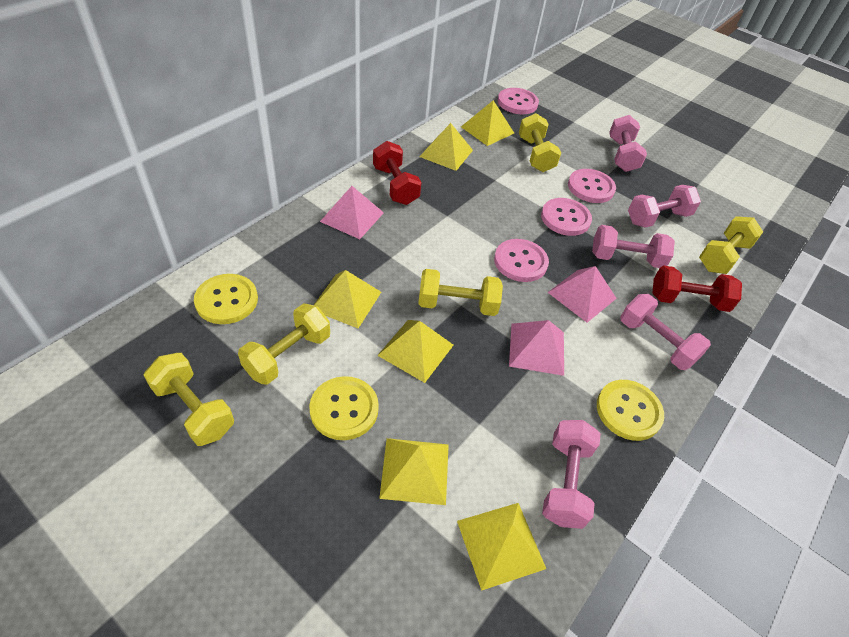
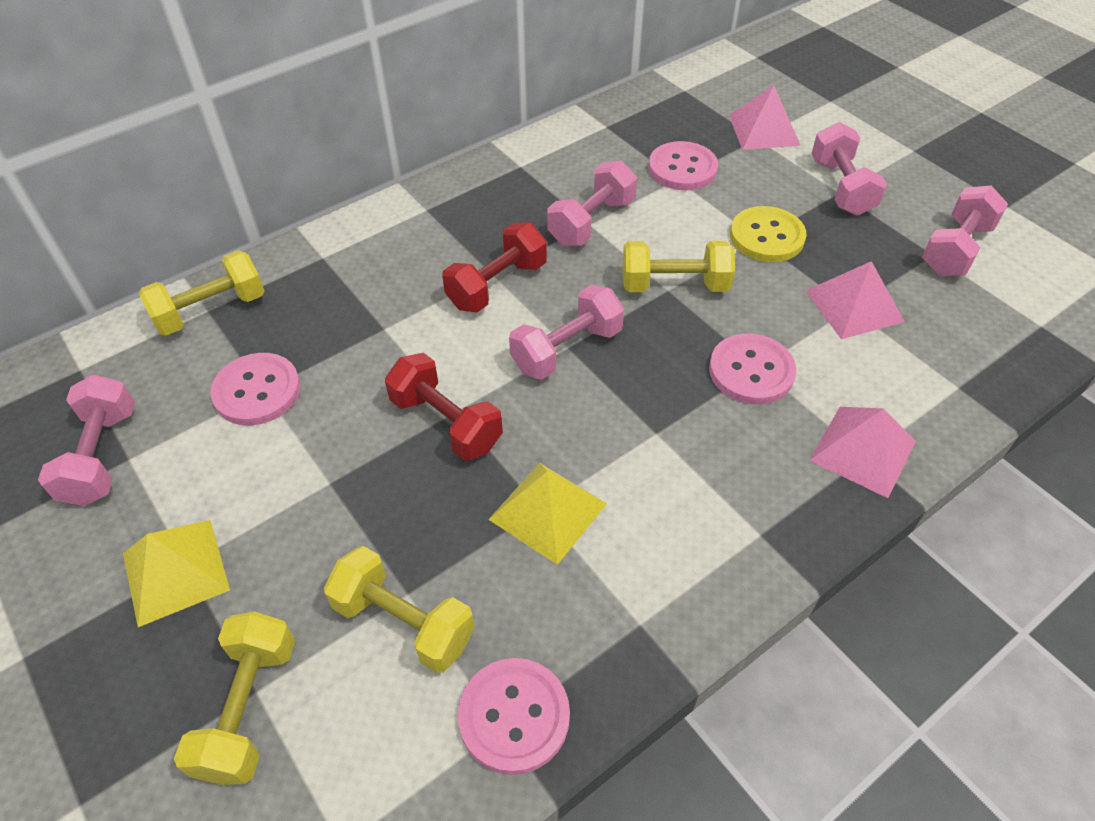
yellow button: [194,274,258,324] [309,376,379,440] [597,380,664,441] = 3 -> [730,206,806,262] = 1
yellow dumbbell: [144,353,234,446] [238,303,330,385] [418,269,503,316] [519,113,561,172] [699,216,763,274] = 5 -> [139,250,265,336] [174,611,295,785] [324,546,475,673] [622,241,735,292] = 4
yellow pyramid: [314,270,381,328] [377,320,454,383] [379,438,449,505] [419,123,473,171] [457,503,546,591] [461,100,514,146] = 6 -> [123,520,230,627] [488,463,607,565] = 2

